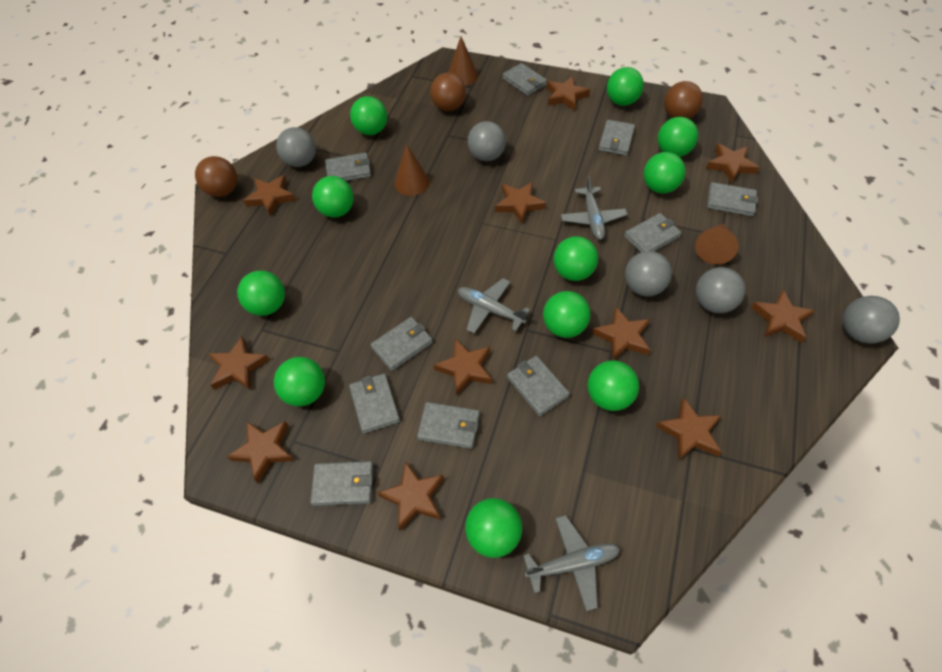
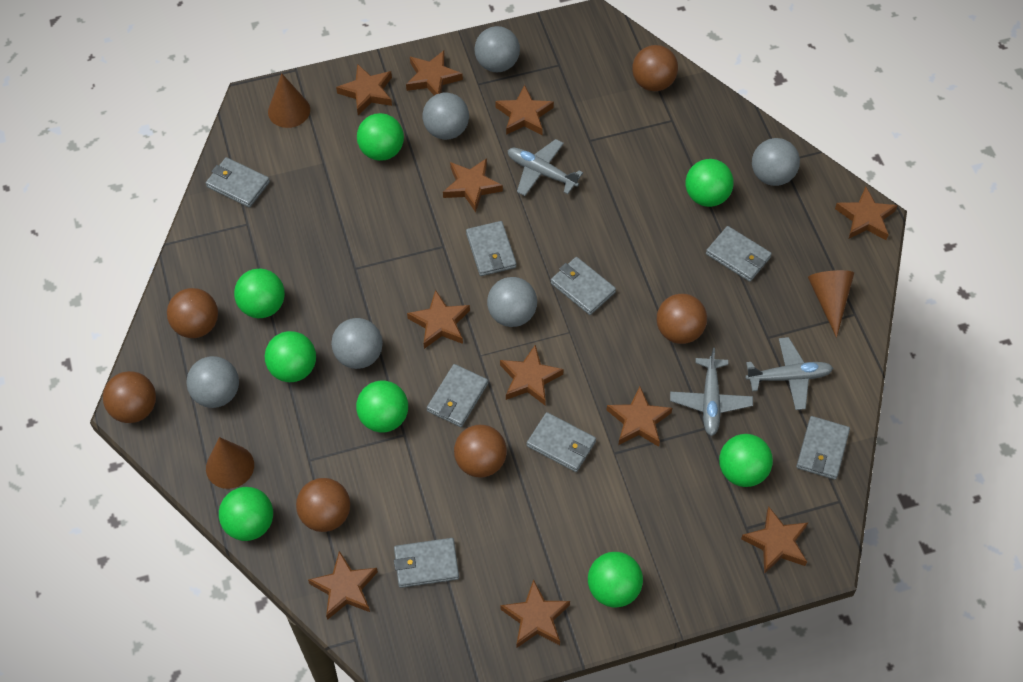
brown ball: [195,156,237,197] [430,73,466,111] [664,81,703,119] = 3 -> [103,371,156,423] [167,288,218,338] [296,478,350,532] [454,425,507,478] [632,45,678,91] [657,294,707,344] = 6
green ball: [237,271,285,316] [274,357,325,406] [312,176,354,218] [350,96,387,135] [465,498,522,558] [543,291,590,338] [554,236,598,281] [587,360,639,411] [607,67,644,106] [643,152,686,193] [658,117,698,157] = 11 -> [219,487,273,541] [234,268,285,318] [265,331,316,382] [356,380,408,433] [357,113,404,161] [588,552,643,607] [686,159,734,207] [719,434,773,487] = 8
grey ball: [276,127,316,167] [468,121,506,161] [625,251,672,296] [696,267,745,313] [843,296,900,344] = 5 -> [186,356,239,408] [331,318,383,369] [422,93,469,140] [474,26,520,72] [487,277,537,327] [752,138,800,186] = 6
grey wallet: [310,461,373,506] [325,153,371,181] [349,373,400,434] [370,317,433,371] [417,402,480,449] [502,63,547,96] [507,356,570,416] [598,120,635,156] [624,213,682,252] [707,182,758,216] = 10 -> [206,157,270,208] [394,538,459,588] [427,364,488,427] [466,221,516,276] [527,412,596,472] [551,257,616,315] [706,226,772,282] [796,416,850,480] = 8

